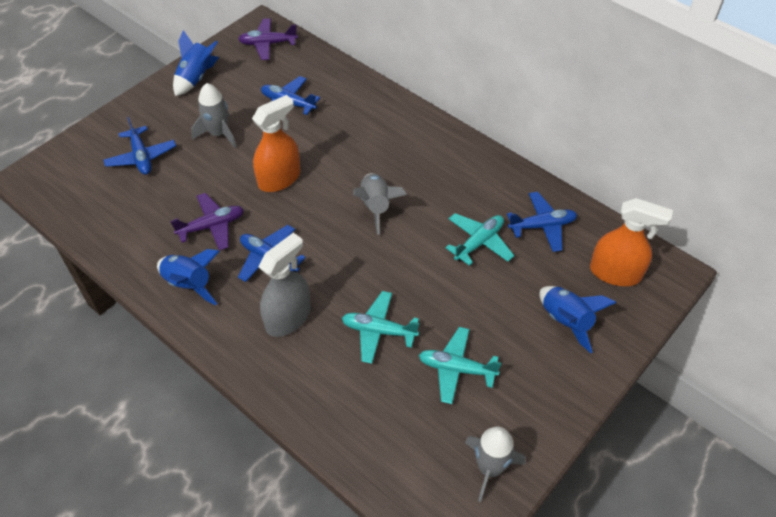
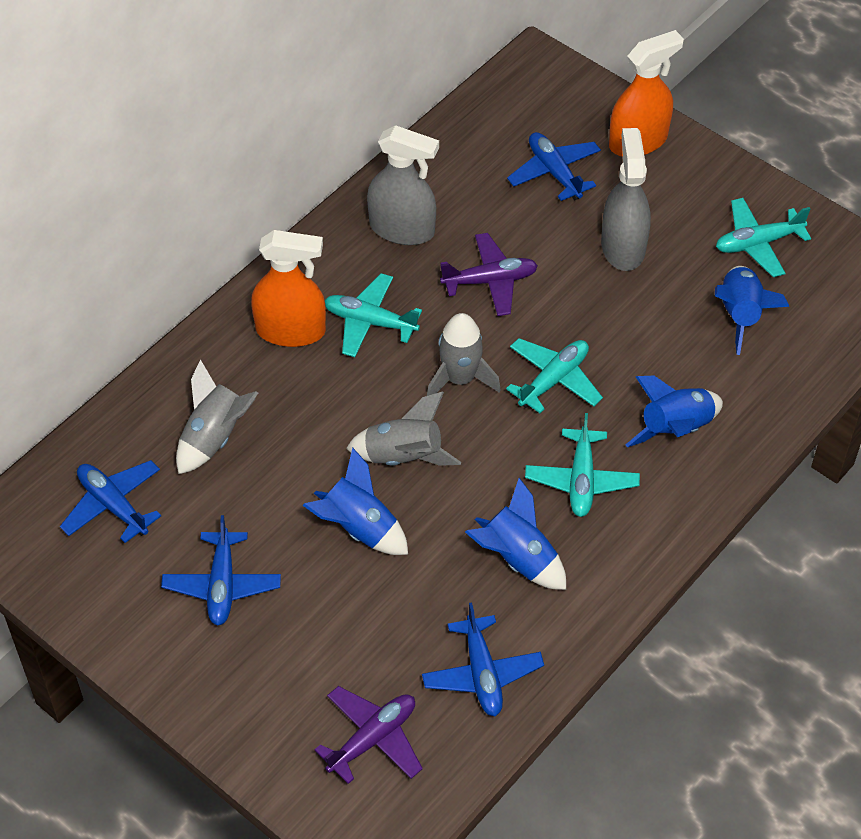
blue rocket: [157,249,220,305] [173,30,219,96] [539,286,616,353] = 3 -> [302,448,408,555] [465,478,566,590] [626,376,723,447] [715,266,789,355] = 4
grey spray bottle: [259,233,311,337] = 1 -> [367,125,439,245] [601,128,651,271] = 2
turquoise plane: [342,291,419,364] [419,327,501,404] [446,213,514,266] = 3 -> [325,273,422,357] [506,338,603,413] [525,413,640,517] [716,198,811,277] = 4

